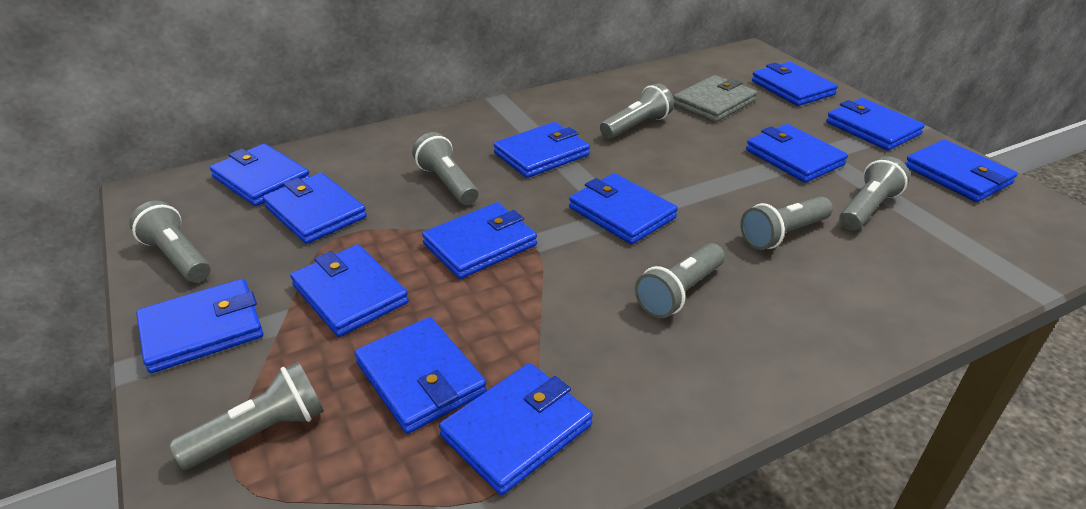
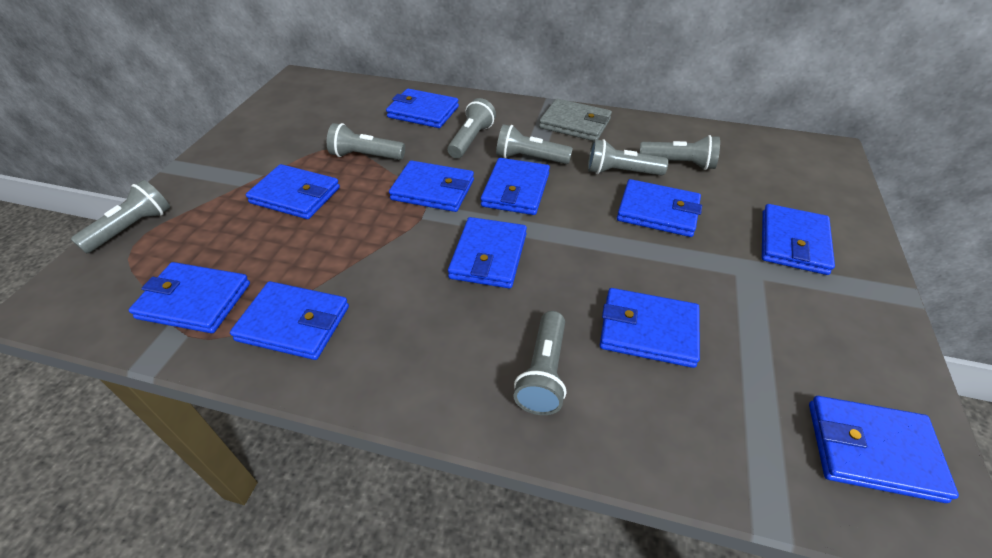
blue wallet: [136,279,263,373] [210,144,310,206] [263,173,367,244] [290,245,409,337] [354,317,487,434] [422,202,537,279] [439,363,593,495] [494,122,590,178] [569,173,678,244] [746,124,848,183] [752,62,838,106] [826,98,925,150] [905,140,1018,202] = 13 -> [129,262,250,333] [230,281,349,360] [246,164,340,219] [386,89,459,128] [389,160,474,212] [448,217,527,289] [481,158,550,215] [600,288,700,368] [617,179,702,237] [762,204,835,275] [809,396,959,503] = 11

